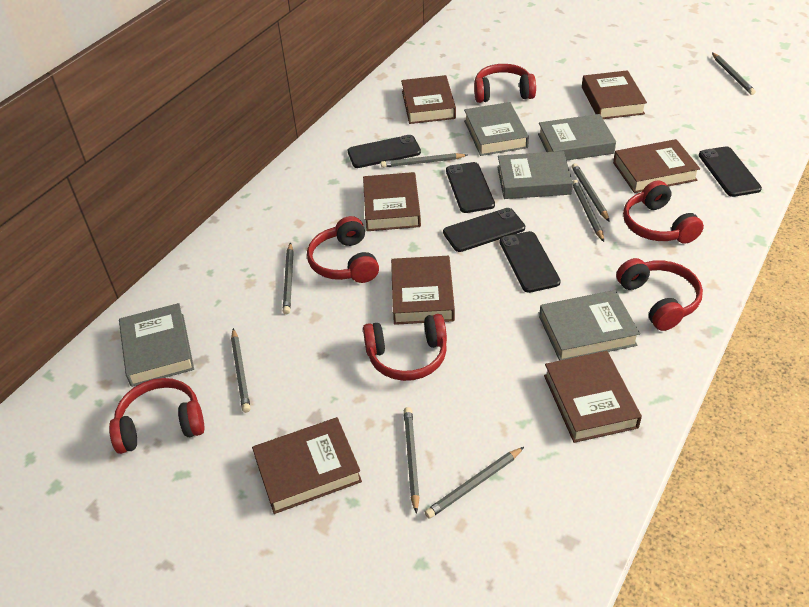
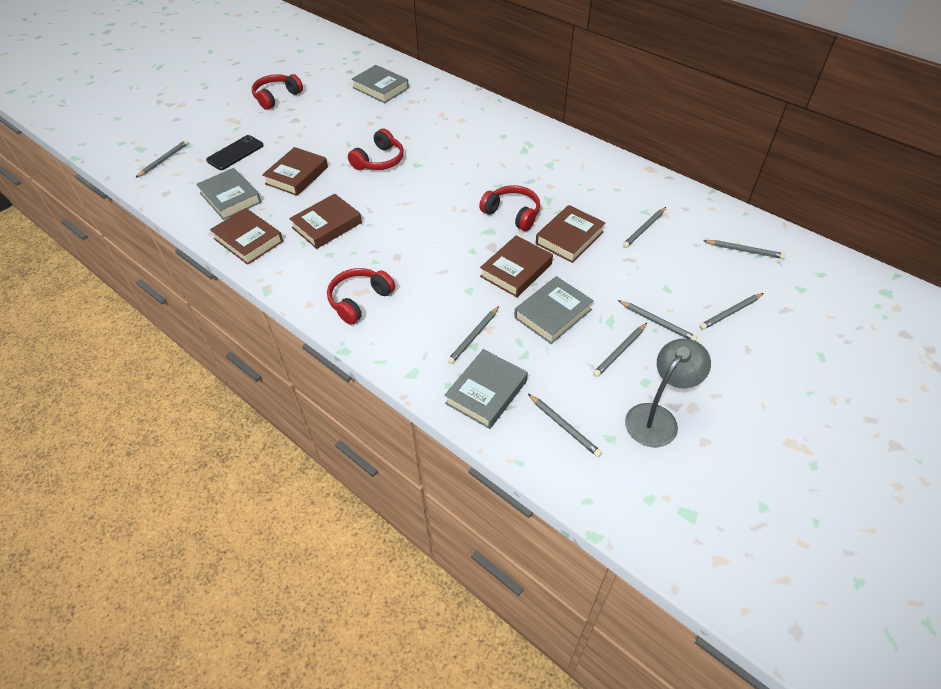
black phone: [348,135,421,168] [443,208,525,252] [446,162,495,213] [500,231,561,293] [699,146,762,197] = 5 -> [206,135,264,170] = 1
brown book: [252,417,362,514] [363,172,421,231] [391,256,455,325] [401,75,456,124] [544,351,642,443] [582,70,647,119] [613,139,700,193] = 7 -> [210,208,283,265] [262,147,328,196] [289,194,362,249] [480,235,553,297] [536,205,605,263] = 5
grey book: [119,303,194,387] [464,102,529,156] [497,151,573,199] [538,114,616,161] [539,290,640,361] = 5 -> [196,168,261,220] [352,65,409,103] [444,349,528,429] [514,276,594,344] = 4
grey lamp: none = 0 -> [625,339,711,447] = 1
red headphones: [109,378,205,454] [307,216,379,283] [363,314,447,381] [474,64,536,103] [616,258,703,331] [623,180,704,244] = 6 -> [252,74,303,110] [327,268,395,325] [348,128,404,170] [479,185,540,231] = 4

